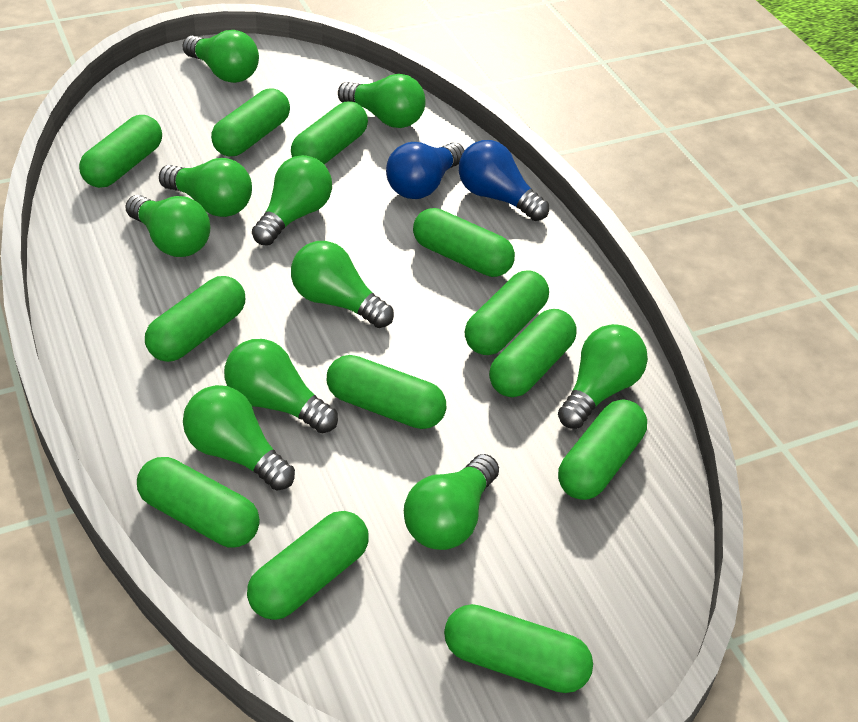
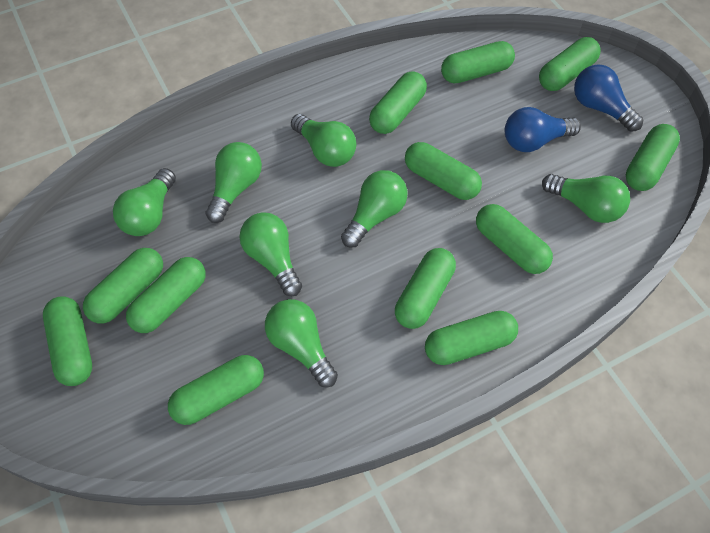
green light bulb: [125,195,210,257] [159,158,252,217] [182,30,259,83] [183,385,295,491] [224,339,338,434] [252,155,332,246] [291,241,394,328] [338,74,426,128] [404,454,499,550] [558,324,648,429] = 10 -> [113,168,176,236] [206,142,262,223] [239,212,302,296] [265,299,338,387] [291,114,356,167] [341,170,407,248] [542,174,630,223] = 7

